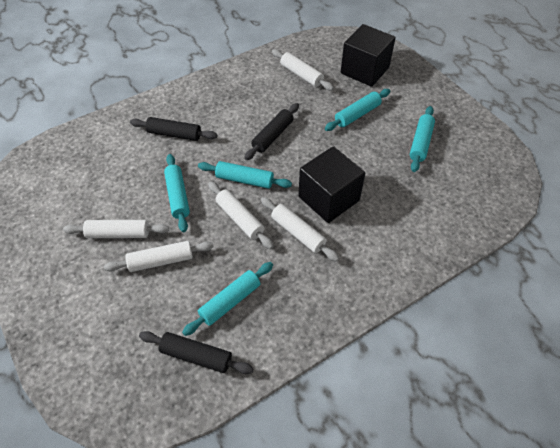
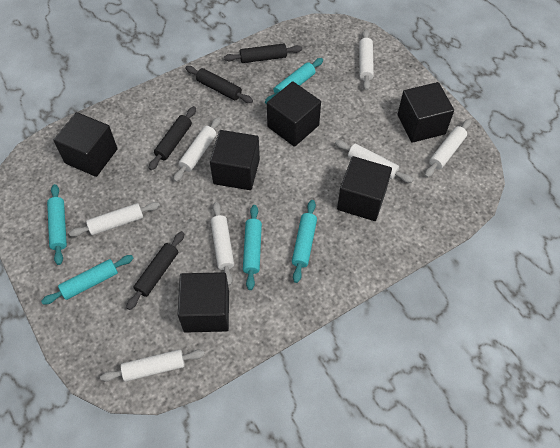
black cube: [298,146,365,223] [341,24,396,87] = 2 -> [53,112,118,177] [178,272,229,333] [210,130,260,190] [267,81,321,147] [337,156,392,221] [398,82,454,143] = 6
black rolling pin: [130,117,218,141] [139,331,254,374] [244,103,299,160] = 3 -> [126,231,184,310] [149,106,196,170] [185,66,253,103] [224,43,302,63] = 4
white rolling pin: [63,220,169,238] [104,241,214,272] [208,182,274,249] [261,197,339,262] [272,49,334,91] = 5 -> [69,202,160,237] [100,349,205,382] [173,117,221,182] [211,202,234,286] [335,140,413,183] [359,29,374,90] [425,119,471,178] = 7

